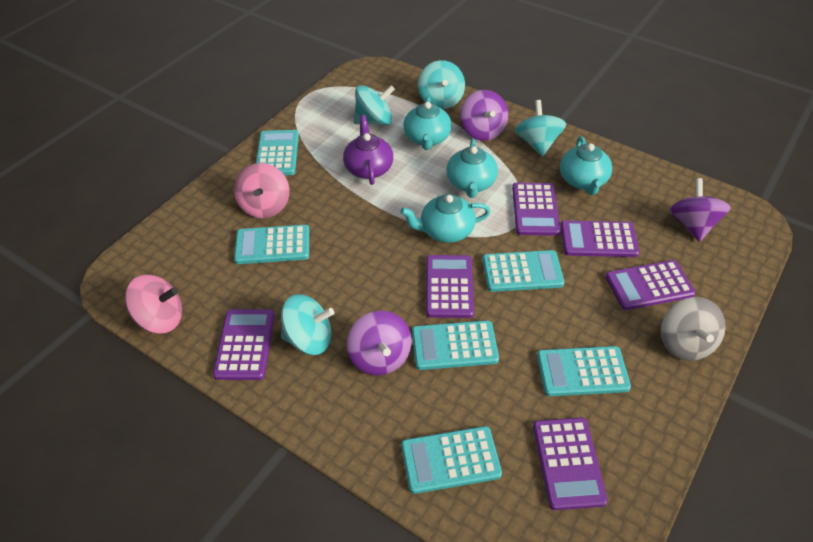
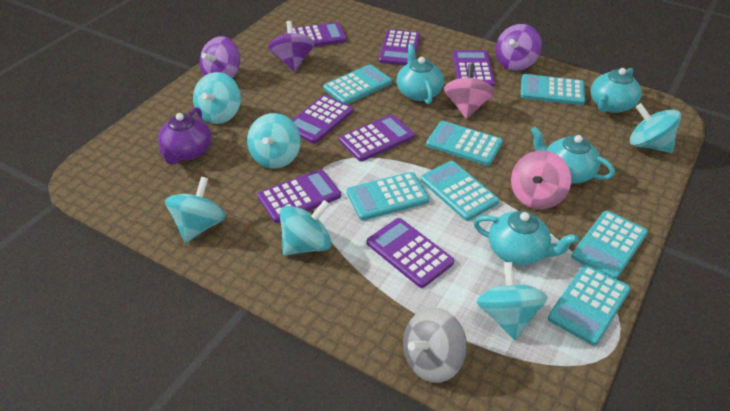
purple calculator: [213,309,275,380] [426,255,474,318] [512,183,560,236] [533,418,608,510] [560,220,640,257] [605,260,696,310] = 6 -> [258,169,341,223] [286,22,347,47] [292,95,353,144] [339,115,415,162] [367,218,454,288] [379,29,420,65] [452,50,495,87] = 7
turquoise calculator: [234,225,309,264] [256,130,299,175] [401,426,502,494] [412,320,499,370] [482,250,564,292] [537,346,631,396] = 6 -> [323,64,392,104] [347,172,429,220] [420,161,499,221] [426,121,503,166] [520,74,585,105] [548,264,631,346] [571,211,648,279] = 7
turquoise spinning top: [281,294,334,355] [354,85,395,125] [418,60,465,109] [515,100,566,156] = 4 -> [165,176,226,243] [193,72,241,124] [247,113,301,169] [280,200,331,256] [476,262,547,340] [630,103,681,153] = 6

